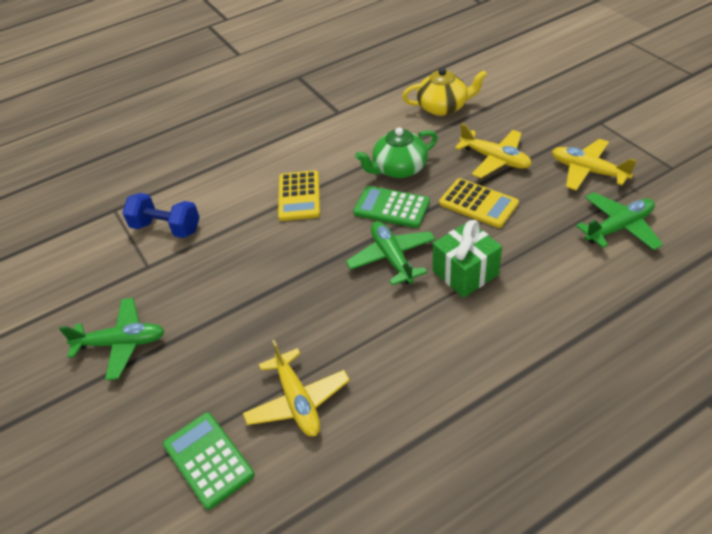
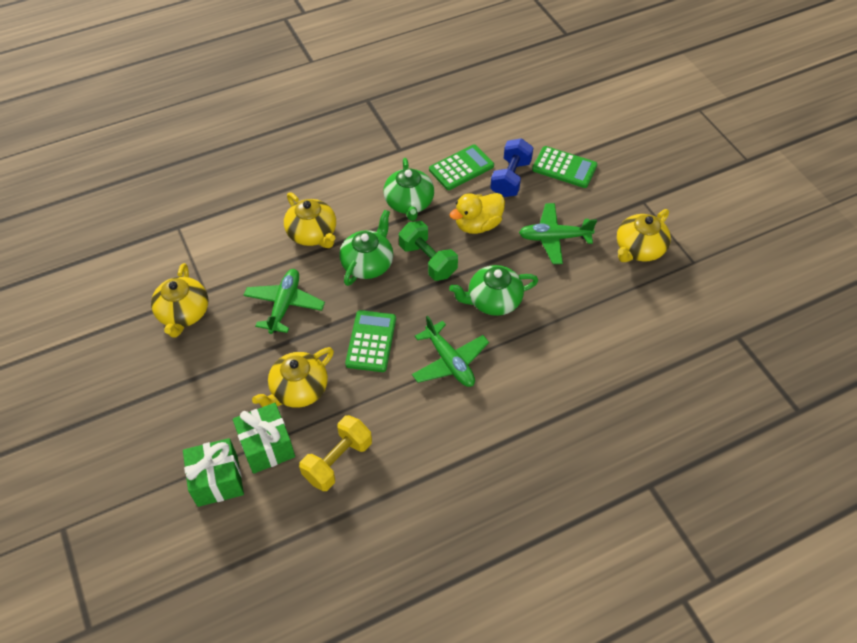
green calculator: [163,412,254,510] [353,186,430,228] = 2 -> [345,310,396,372] [429,144,494,190] [532,146,597,188] = 3
green dumbbell: none = 0 -> [399,221,458,281] = 1
green gift: [433,220,502,298] = 1 -> [183,438,244,507] [233,403,295,474] = 2
green teapot: [355,127,438,178] = 1 -> [340,210,393,286] [383,158,434,221] [449,265,538,316] = 3
yellow calculator: [278,170,320,221] [439,178,519,228] = 2 -> none = 0
yellow duck: none = 0 -> [450,193,505,234] = 1
yellow dumbbell: none = 0 -> [299,415,372,491] = 1
yellow plane: [243,340,350,437] [455,123,532,178] [552,139,637,191] = 3 -> none = 0
yellow teapot: [402,68,487,116] = 1 -> [151,263,208,337] [252,347,334,408] [284,192,336,248] [617,209,671,262] = 4

